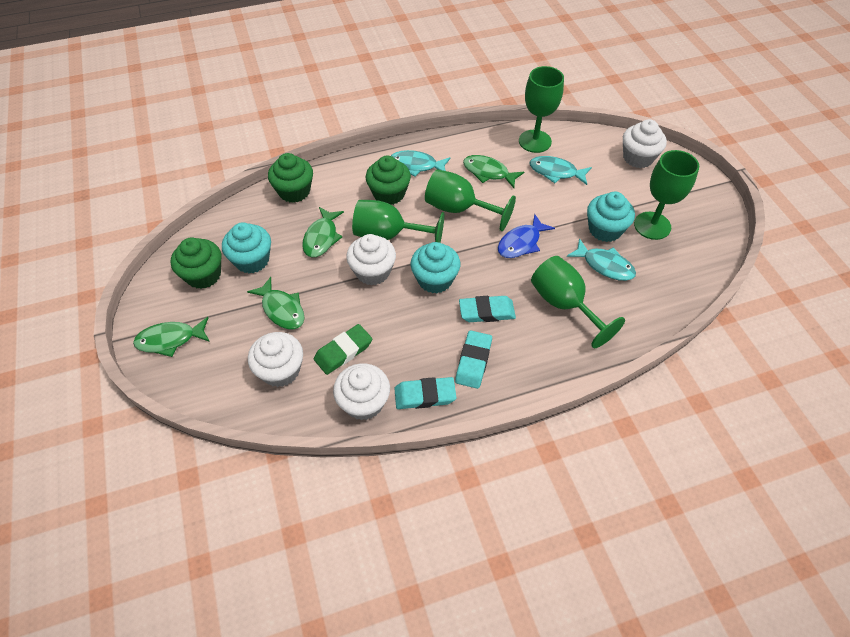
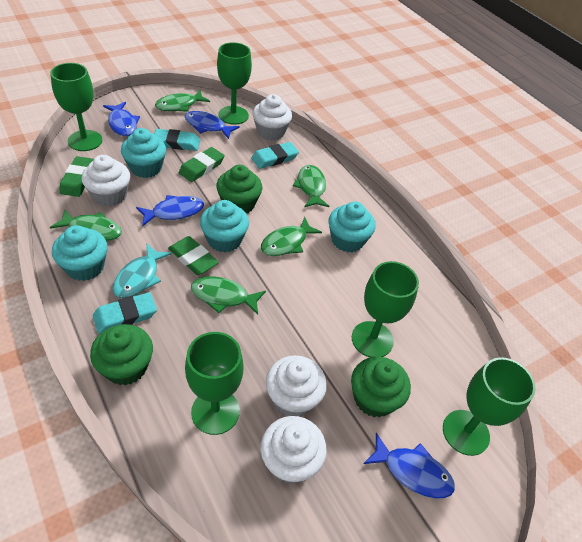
blue fish: [498,214,555,258] = 1 -> [103,102,140,136] [136,195,204,227] [185,111,240,139] [363,433,455,498] = 4
green eraser: [314,324,372,375] = 1 -> [59,156,94,197] [168,236,219,275] [179,147,225,182] = 3
green fish: [133,317,210,357] [247,277,305,329] [302,207,344,257] [463,155,524,188] = 4 -> [50,209,122,241] [155,90,210,112] [191,276,266,315] [261,217,322,256] [293,165,329,207] = 5
turquoise cupcake: [222,222,271,273] [411,242,460,293] [587,192,635,242] = 3 -> [52,225,108,281] [121,128,166,178] [200,200,249,252] [328,202,375,252] = 4
turquoise fish: [391,150,451,177] [530,156,592,185] [567,238,636,281] = 3 -> [113,244,172,298] = 1

